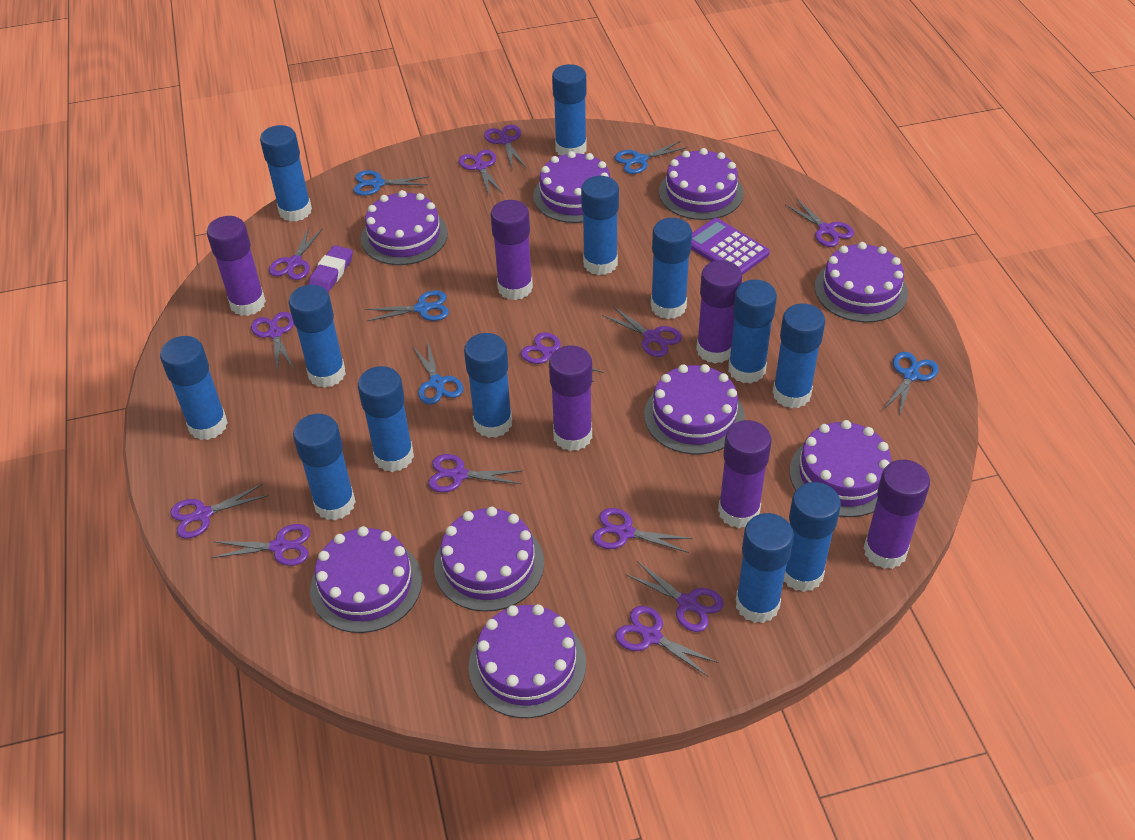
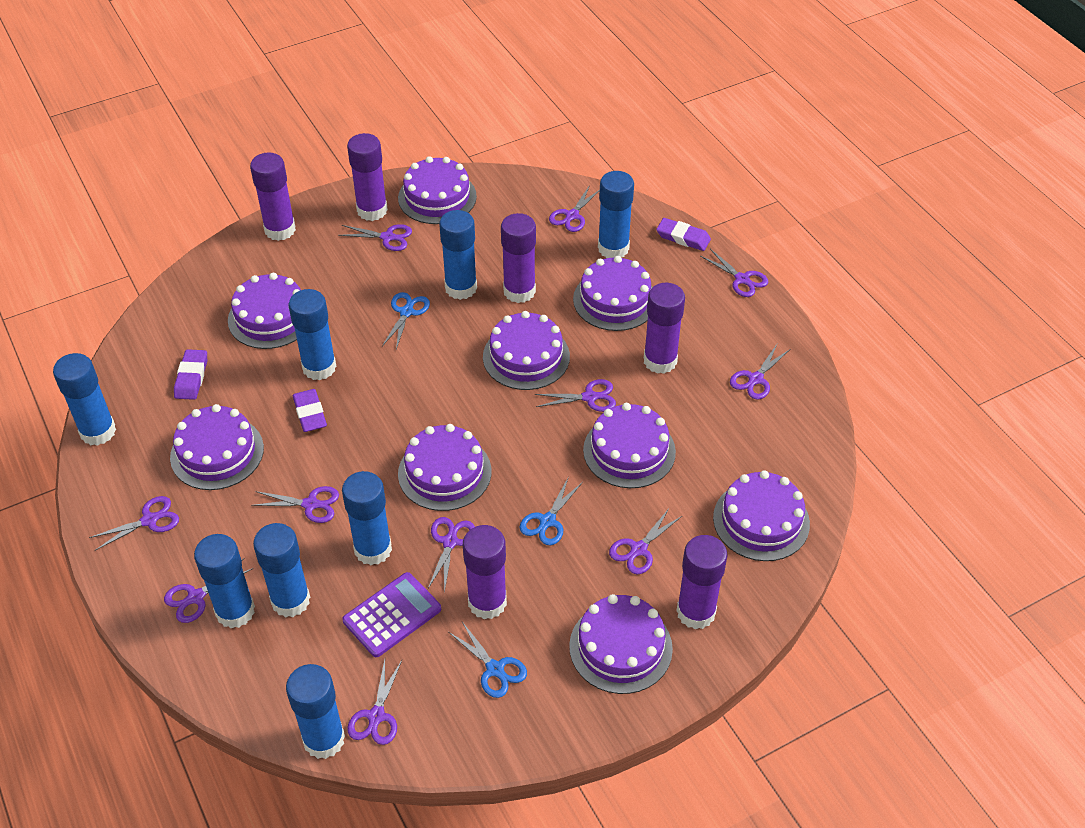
blue glue stick: [160,336,228,440] [260,125,312,222] [289,285,346,388] [293,414,356,520] [358,366,414,472] [464,333,512,438] [552,64,587,155] [581,176,619,275] [651,218,692,319] [728,279,777,384] [736,513,794,623] [772,304,825,408] [784,482,841,592] = 13 -> [53,353,116,446] [194,534,255,628] [253,523,310,618] [286,664,345,759] [289,289,336,381] [342,471,392,565] [439,210,477,300] [598,171,634,258] = 8
blue scissors: [353,170,428,196] [365,290,449,321] [412,343,463,405] [615,141,686,174] [883,352,939,416] = 5 -> [382,292,430,349] [449,622,527,698] [519,476,583,545] = 3
purple eraser: [308,245,353,292] = 1 -> [174,349,207,400] [293,389,327,432] [656,218,711,251] = 3
purple scissors: [170,484,268,539] [211,524,311,566] [251,312,294,373] [269,228,323,280] [428,454,523,492] [459,150,503,194] [484,125,526,167] [521,332,604,382] [593,508,693,553] [602,306,682,357] [615,606,719,677] [626,561,724,632] [785,198,854,247] = 13 -> [89,496,179,550] [164,558,253,623] [251,486,339,523] [338,224,412,251] [347,660,402,745] [428,517,475,593] [535,379,616,412] [549,185,600,232] [609,508,682,574] [701,249,768,297] [730,344,790,400] = 11

